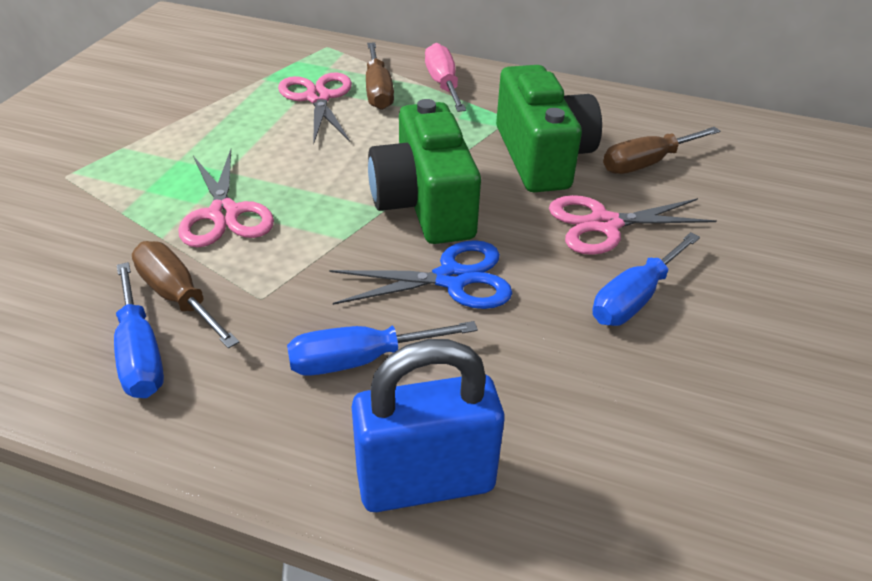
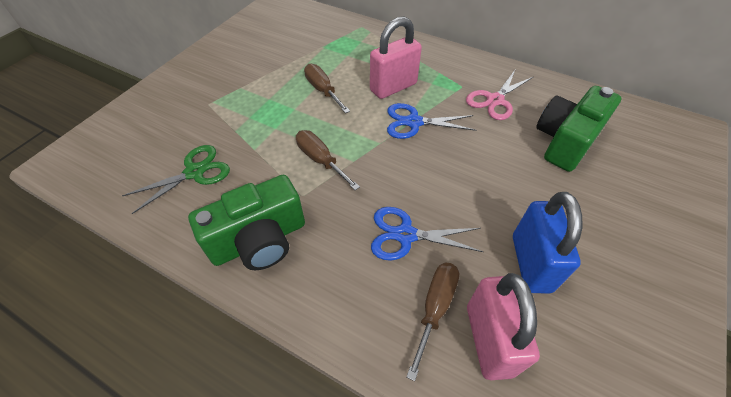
blue scissors: [329,240,512,309] = 1 -> [371,207,483,261] [387,103,476,139] = 2
blue screwdriver: [114,262,164,398] [287,321,478,376] [592,232,700,326] = 3 -> none = 0
green scissors: none = 0 -> [122,145,230,214] = 1
pink padlock: none = 0 -> [370,17,422,99] [467,273,540,380] = 2
pink scissors: [178,149,274,248] [278,72,352,144] [549,195,717,255] = 3 -> [466,70,533,120] = 1
pink screwdriver: [425,43,466,112] = 1 -> none = 0

